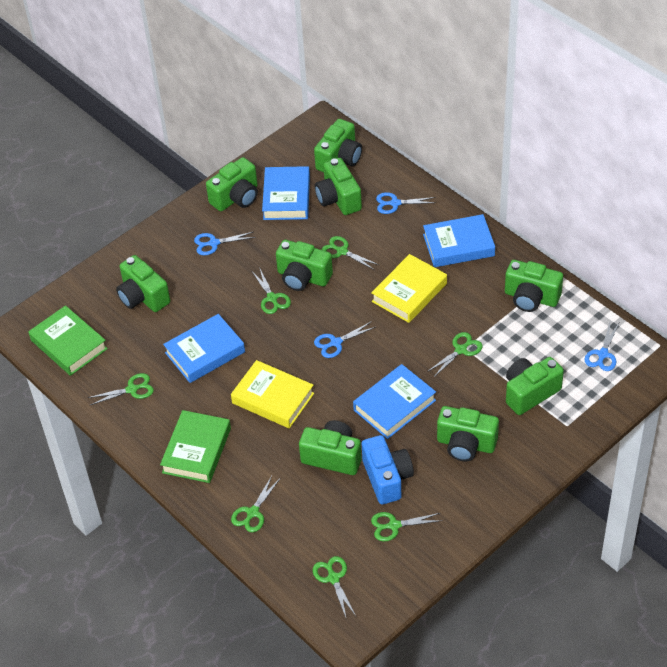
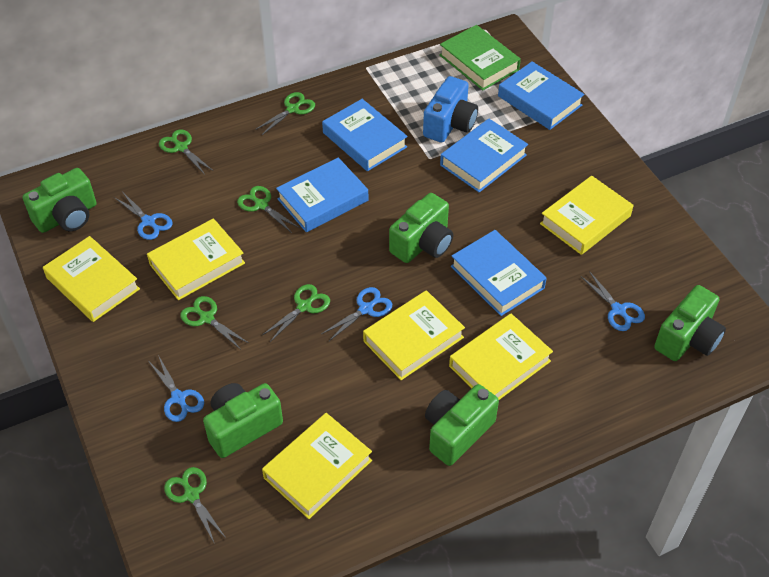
blue book: [163,314,245,383] [262,166,310,220] [353,364,436,439] [423,214,495,267] = 4 -> [276,157,368,232] [322,99,408,171] [440,119,528,192] [451,230,547,316] [498,61,584,130] = 5
green book: [28,305,108,376] [160,410,231,483] = 2 -> [439,25,521,90] = 1
green camera: [116,255,170,312] [206,157,258,211] [276,240,333,291] [299,420,362,475] [314,119,362,172] [315,158,362,215] [437,406,499,461] [505,260,563,312] [506,357,564,415] = 9 -> [23,168,97,233] [203,383,283,458] [389,193,453,263] [425,384,499,466] [654,285,726,361] = 5
green scissors: [87,373,154,405] [231,476,280,532] [251,267,291,314] [313,556,356,620] [321,236,379,270] [371,512,443,542] [427,332,482,378] = 7 -> [159,129,212,175] [164,467,226,544] [180,296,249,350] [237,186,299,233] [255,92,315,135] [262,284,330,342] = 6
yellow book: [231,360,314,428] [371,254,447,323] = 2 -> [43,236,140,322] [147,218,245,300] [262,413,372,519] [363,290,465,380] [449,314,553,400] [540,176,633,255] = 6

